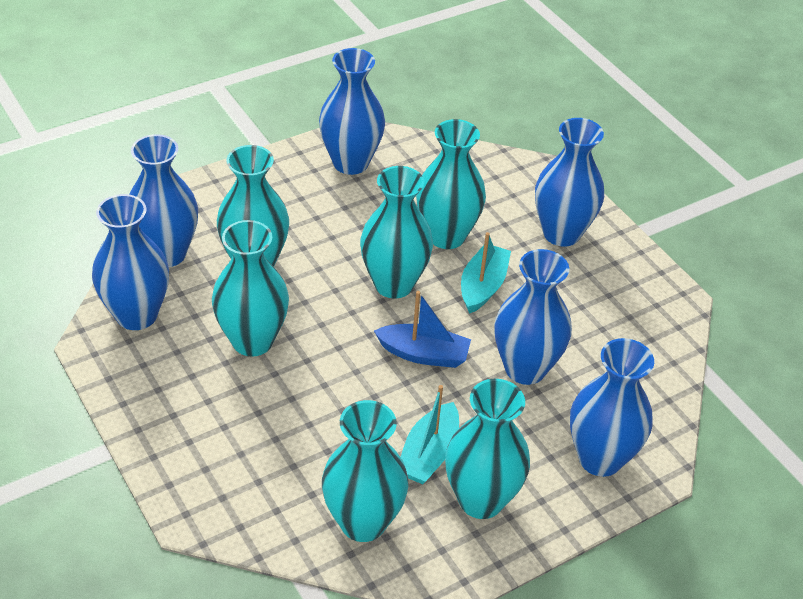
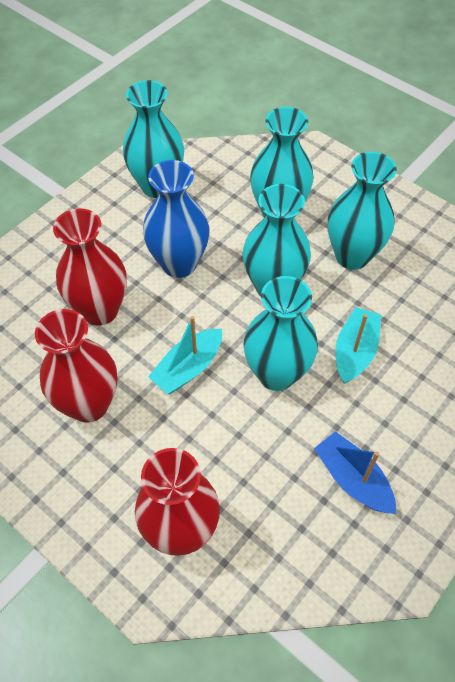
blue vase: [92,194,169,330] [129,134,198,267] [319,48,385,175] [494,249,572,385] [535,118,604,247] [570,338,654,477] = 6 -> [143,160,209,278] = 1
red vase: none = 0 -> [35,309,117,423] [53,208,127,326] [135,448,220,556] = 3
turquoise vase: [212,220,289,357] [217,145,289,266] [322,400,409,542] [360,166,433,298] [416,119,486,249] [445,379,530,519] = 6 -> [123,80,184,198] [243,184,311,296] [243,276,318,391] [250,107,313,218] [328,152,397,270] = 5

